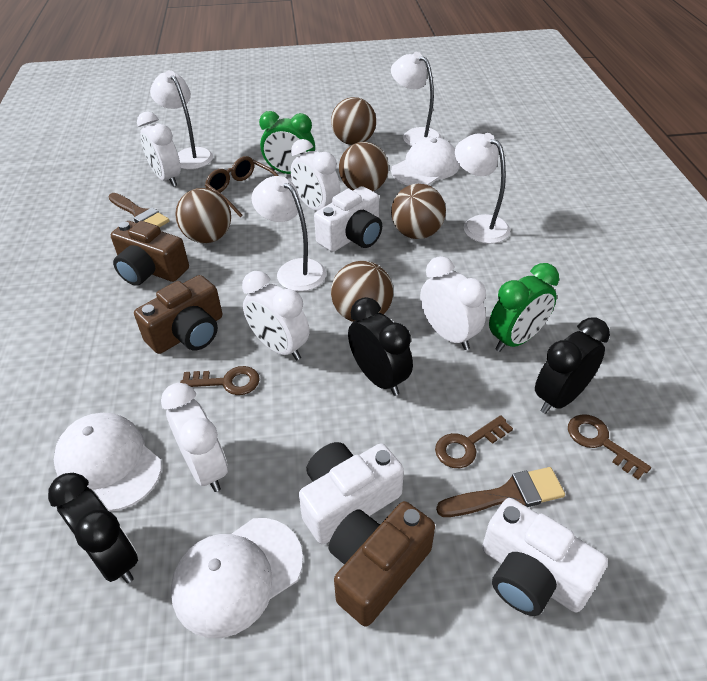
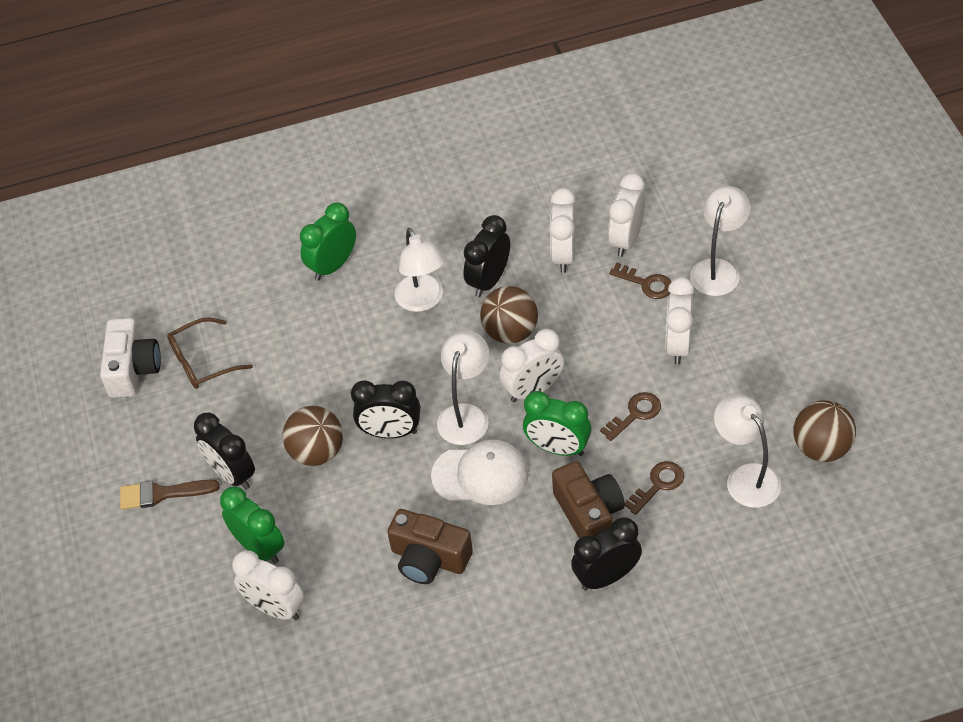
black clock: [48,473,138,583] [348,297,413,396] [535,317,610,414] = 3 -> [194,413,255,490] [351,380,420,438] [464,215,510,297] [571,517,642,591] = 4
brown ball: [175,188,231,243] [331,97,376,145] [331,261,393,322] [339,142,389,192] [391,184,446,239] = 5 -> [283,406,343,466] [480,286,538,344] [793,400,856,462] = 3
brown brush: [108,193,170,228] [436,467,565,517] = 2 -> [120,480,220,510] = 1
brown camera: [111,221,189,286] [134,275,223,354] [329,501,435,627] = 3 -> [387,509,473,584] [552,461,625,538] = 2
green clock: [259,111,315,174] [489,263,559,352] = 2 -> [220,486,284,564] [300,202,356,281] [523,391,591,456] = 3
white camera: [299,442,404,544] [314,186,382,252] [482,498,608,616] = 3 -> [100,318,161,398] = 1
white cap: [54,413,162,511] [171,518,303,638] [391,137,460,186] = 3 -> [431,439,528,505] = 1

